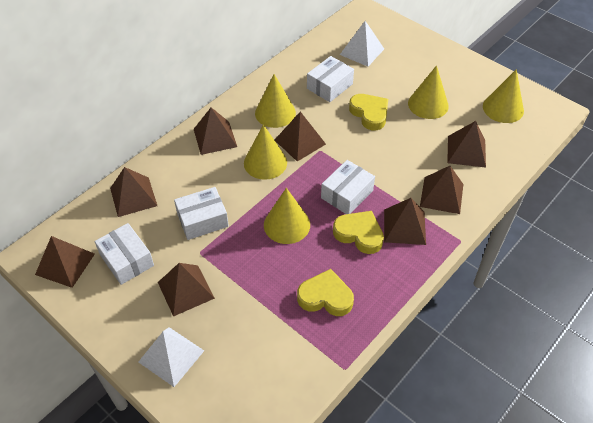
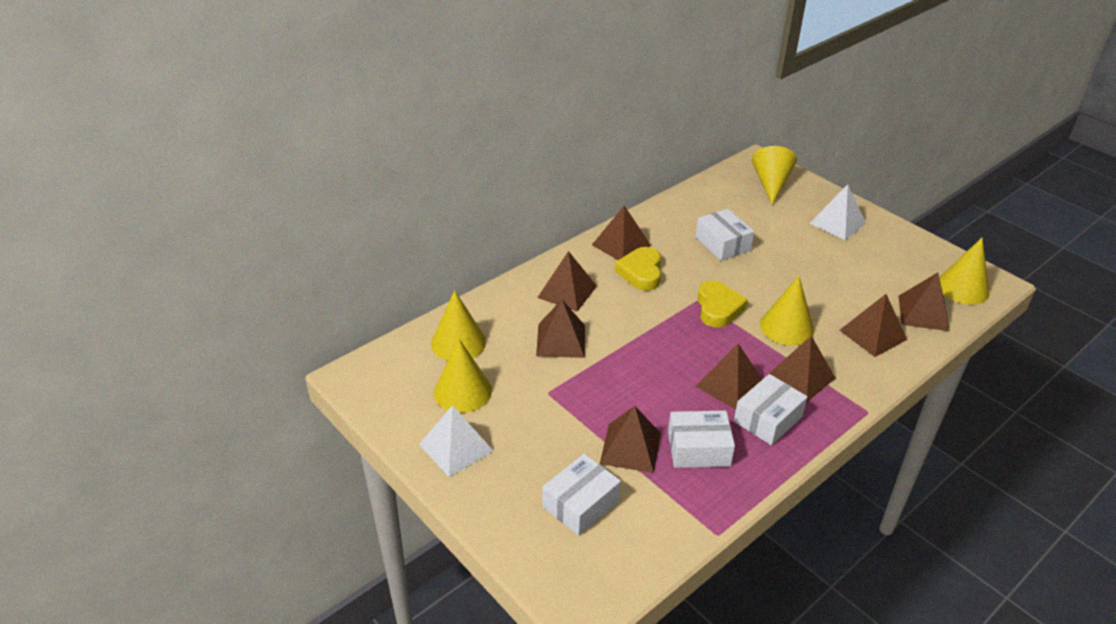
yellow heart: [297,269,354,316] [333,211,384,254] [349,94,388,130] = 3 -> [615,247,661,291] [697,280,748,328] = 2

